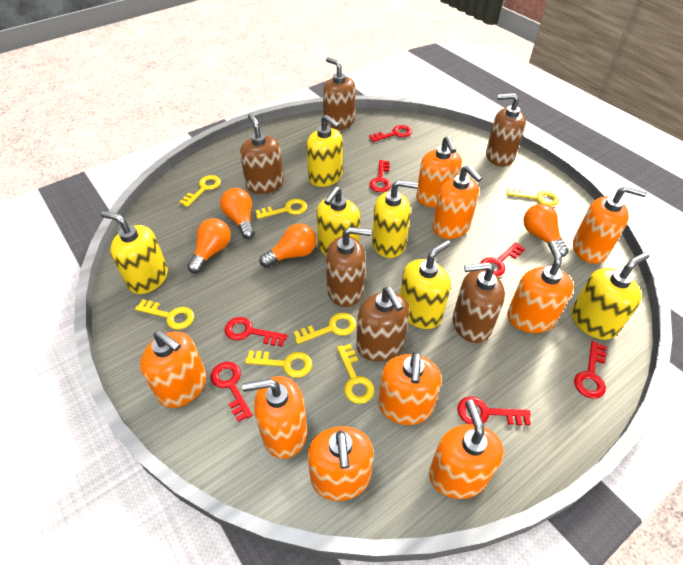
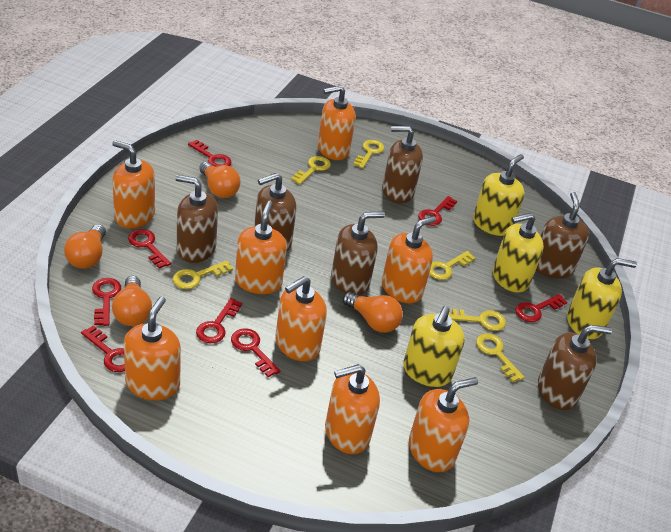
orange soap dispenser: [140,330,206,408] [242,376,307,459] [307,426,374,501] [378,352,442,425] [416,136,462,207] [429,400,504,499] [432,165,482,239] [507,241,574,333] [573,186,647,264] = 9 -> [112,140,155,228] [124,297,181,400] [235,201,287,294] [276,276,327,361] [318,85,356,160] [325,364,380,454] [382,216,436,303] [409,377,478,472] = 8
red key: [211,362,253,422] [225,317,288,347] [369,125,412,142] [369,160,391,192] [457,396,531,425] [480,242,525,277] [574,341,607,399] = 7 -> [81,325,125,372] [92,278,121,326] [128,229,171,269] [188,140,232,167] [196,298,242,343] [231,328,281,377] [418,196,457,226] [515,294,567,322] = 8
yellow key: [135,299,194,330] [179,175,221,207] [245,351,312,378] [255,199,308,219] [294,313,356,344] [337,344,375,404] [506,187,559,206] = 7 -> [173,261,233,289] [291,156,331,184] [353,140,385,168] [429,251,475,280] [448,309,506,331] [476,333,525,382] = 6
yellow soap dispenser: [101,211,168,294] [306,115,343,187] [316,187,361,255] [372,180,418,258] [400,240,451,329] [571,252,649,340] = 6 -> [403,306,465,387] [473,154,525,236] [493,213,544,293] [567,258,637,339] = 4

